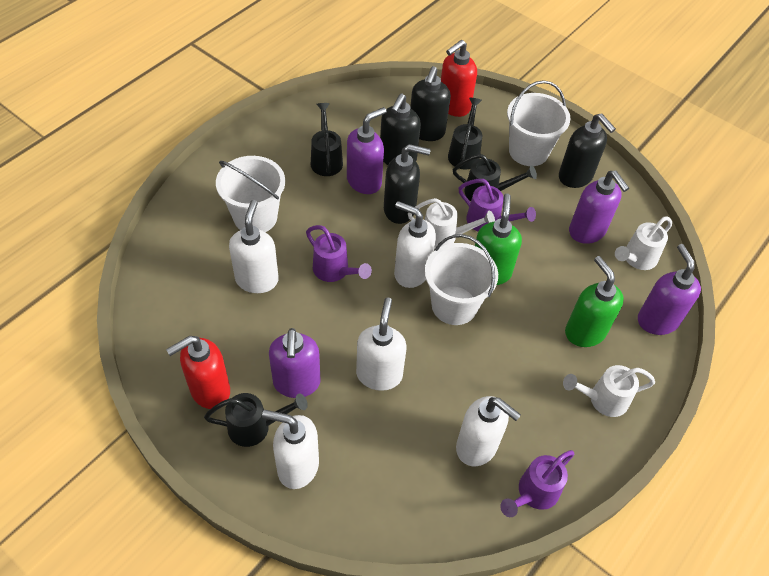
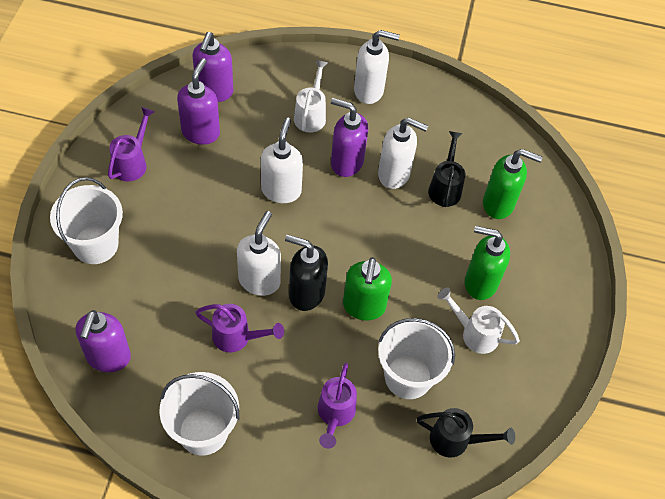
black soap dispenser: [380,94,421,165] [384,144,431,224] [410,66,451,141] [559,114,616,188] = 4 -> [285,235,328,311] = 1
black watering can: [204,393,308,447] [311,103,343,176] [448,98,482,169] [453,154,537,201] = 4 -> [417,408,515,458] [428,131,465,207] = 2
green soap dispenser: [475,194,522,285] [565,256,624,347] = 2 -> [343,257,392,321] [465,226,510,300] [483,149,543,219] = 3
red soap dispenser: [166,336,230,409] [441,40,477,117] = 2 -> none = 0
white soap dispenser: [229,200,279,293] [262,410,319,489] [356,297,407,391] [394,201,436,288] [456,396,521,466] = 5 -> [237,211,281,296] [261,118,303,203] [354,30,400,104] [378,117,428,189] = 4
white watering can: [408,198,495,249] [563,365,655,417] [615,216,672,270] = 3 -> [294,60,328,133] [437,287,520,354] = 2

